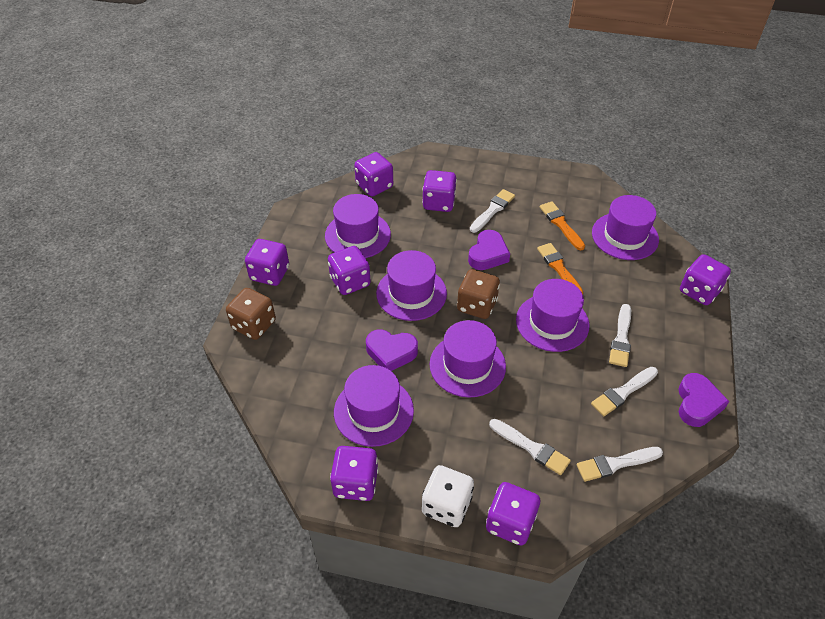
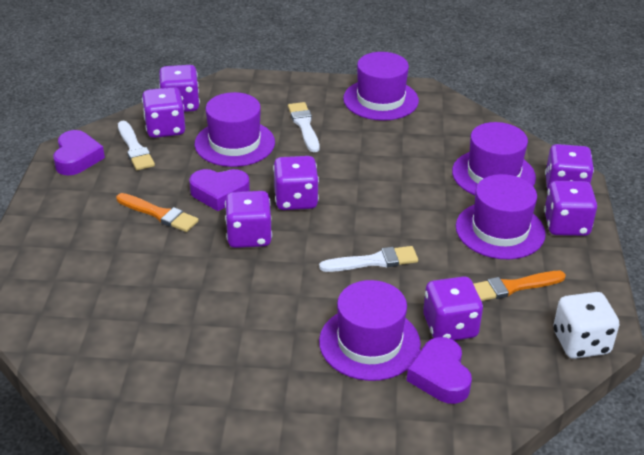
brown dice: [226,288,276,340] [457,269,500,319] = 2 -> none = 0
purple hat: [325,194,391,258] [334,365,414,447] [376,250,447,321] [430,320,506,398] [516,279,590,352] [592,195,659,260] = 6 -> [195,92,275,167] [319,280,421,381] [343,52,419,121] [452,122,536,195] [456,174,546,259] = 5
white brush: [470,189,515,233] [489,419,571,475] [577,447,663,482] [591,367,658,416] [609,304,631,367] = 5 -> [118,121,155,170] [288,102,319,152] [319,246,418,272] = 3

